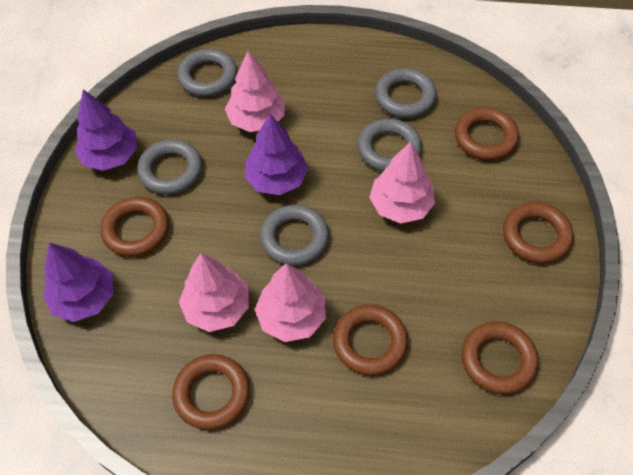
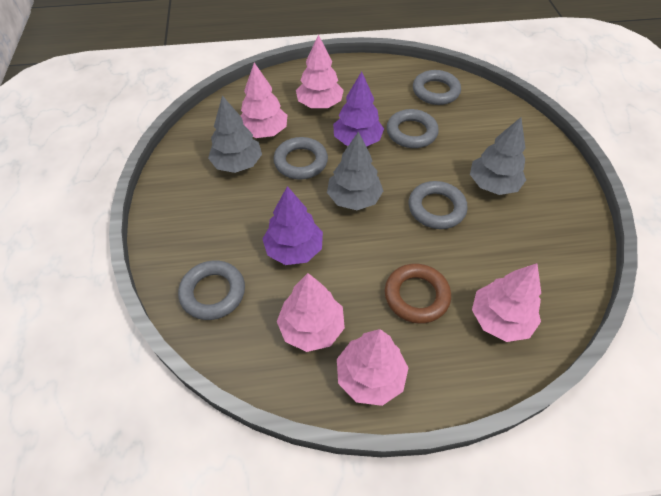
brown ring: [100,197,169,257] [172,354,250,430] [333,305,408,375] [455,107,519,161] [461,322,538,394] [503,202,573,264] = 6 -> [385,263,451,324] = 1
grey tree: none = 0 -> [208,95,262,173] [327,132,383,210] [470,117,526,195] = 3
pink tree: [179,253,249,332] [225,51,285,132] [255,263,326,342] [369,142,435,223] = 4 -> [241,63,287,138] [277,273,345,352] [296,34,344,108] [337,329,409,406] [472,263,541,342] = 5
purple tree: [43,243,114,322] [75,89,137,171] [245,114,308,195] = 3 -> [262,186,323,265] [333,72,384,147] = 2

